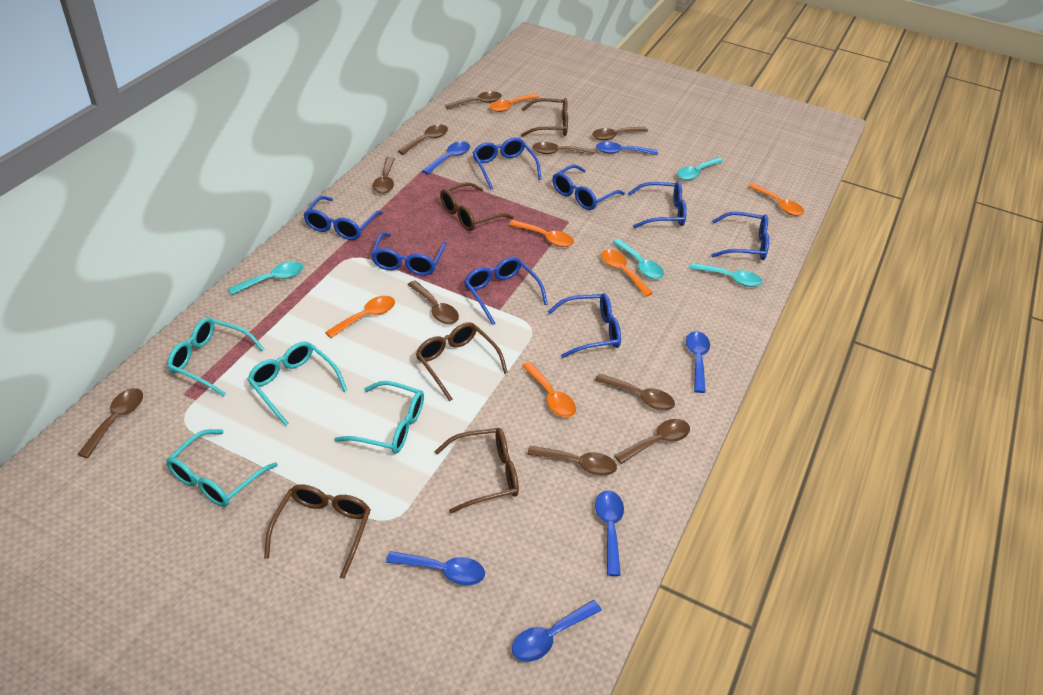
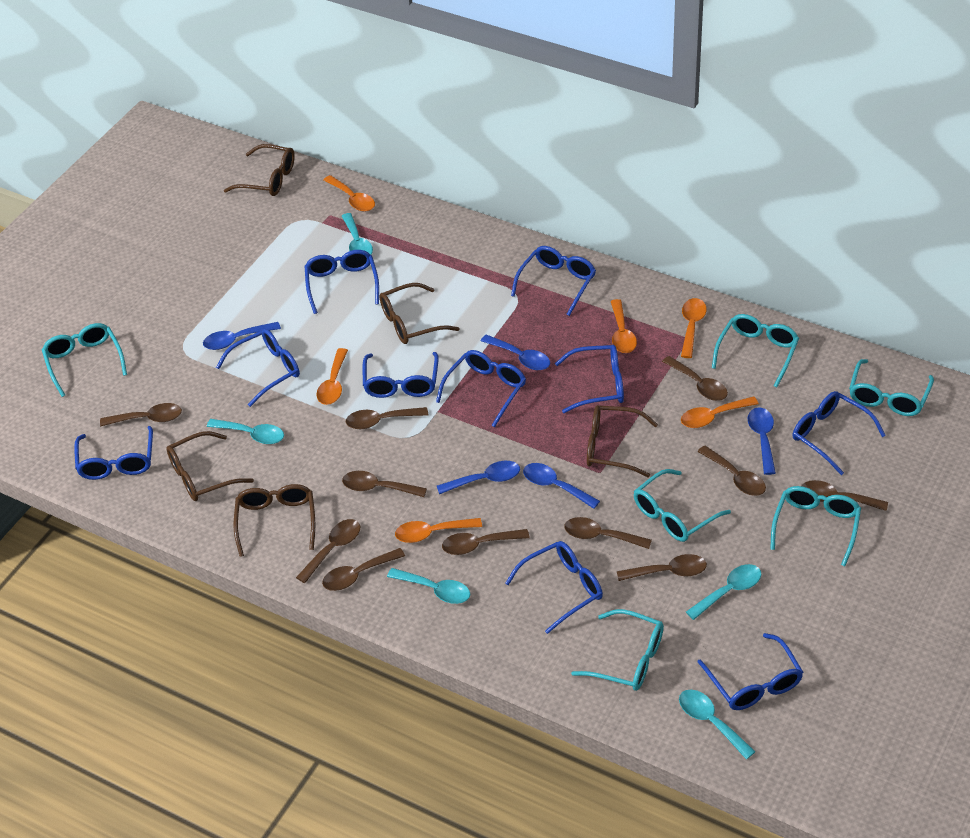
blue glasses: [303,196,383,240] [371,232,447,276] [464,257,548,325] [473,137,541,189] [547,293,621,358] [552,165,625,210] [628,182,687,228] [711,212,769,260] = 8 -> [74,426,153,480] [216,329,300,407] [305,250,379,314] [363,352,439,398] [436,350,526,427] [505,541,603,634] [511,246,596,316] [555,345,624,413] [697,633,803,710] [793,391,886,475] = 10
blue spoon: [386,551,485,585] [422,141,470,174] [512,600,602,662] [595,490,624,576] [596,142,658,155] [686,331,710,393] = 6 -> [203,322,281,350] [437,461,520,494] [481,335,550,370] [523,463,600,509] [748,407,776,475] = 5
brown spoon: [77,388,143,458] [373,157,395,194] [398,124,448,155] [408,280,459,324] [445,91,502,109] [527,446,617,476] [533,142,595,155] [592,127,648,140] [595,373,675,410] [614,419,690,464] = 10 -> [100,403,182,426] [296,519,360,583] [322,548,405,591] [342,471,427,497] [346,407,428,429] [442,529,530,555] [564,517,652,549] [617,554,707,581] [662,356,728,401] [697,446,766,496] [801,480,888,511] = 11
turquoise glasses: [166,429,278,507] [167,318,265,396] [247,341,347,426] [334,381,424,454] = 4 -> [42,323,127,397] [571,609,664,691] [634,469,731,542] [712,314,799,387] [770,486,861,566] [849,359,934,416] = 6
turquoise spoon: [228,261,303,295] [613,239,664,279] [677,157,724,180] [690,263,763,287] = 4 -> [207,419,284,444] [342,213,373,255] [387,568,470,604] [679,690,756,759] [686,564,761,620] = 5

